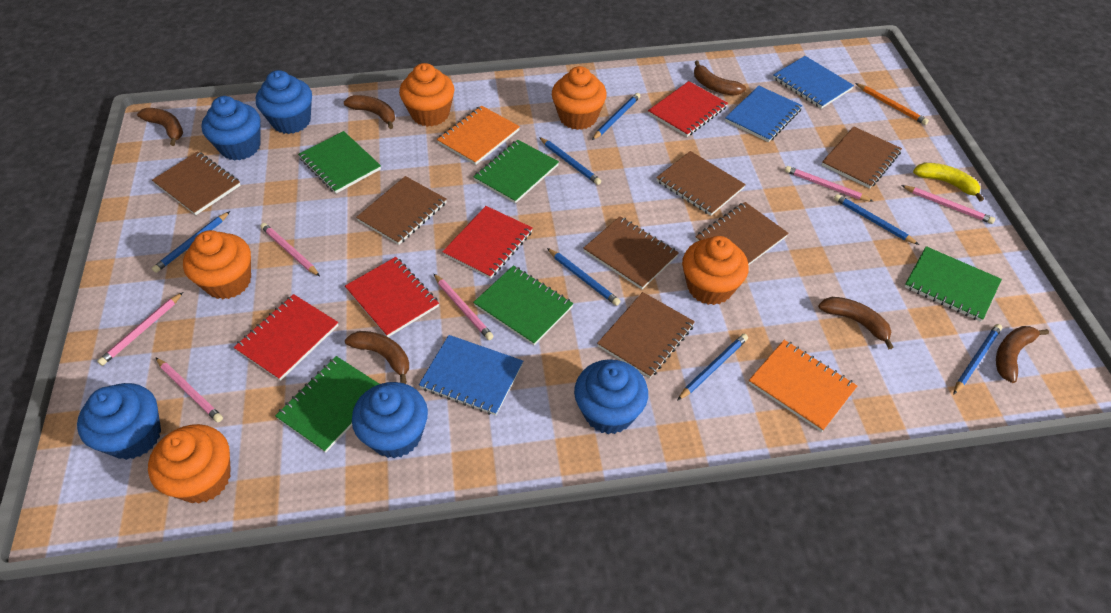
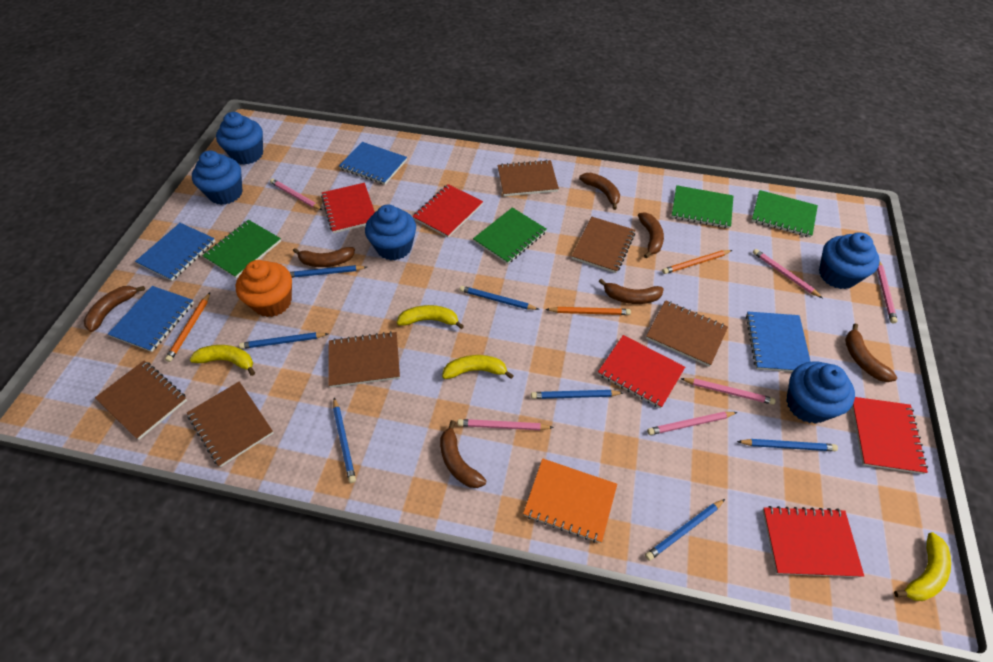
blue notebook: [419,335,523,415] [725,86,803,142] [773,56,854,109] = 3 -> [108,286,194,352] [135,223,215,281] [339,142,407,185] [746,312,811,372] = 4
brown banana: [137,108,183,146] [344,95,395,129] [345,331,409,384] [694,60,746,96] [818,297,894,350] [996,326,1049,383] = 6 -> [84,286,145,332] [293,247,355,267] [440,420,487,488] [579,173,620,210] [598,279,664,304] [638,212,664,258] [845,323,897,382] = 7
brown notebook: [152,151,241,215] [356,176,447,245] [583,216,679,289] [597,292,695,378] [656,151,746,216] [696,202,789,265] [822,126,902,189] = 7 -> [95,361,187,440] [187,381,273,467] [328,331,400,388] [498,160,559,196] [572,217,635,273] [646,300,728,367] = 6
green notebook: [275,356,379,453] [298,131,381,193] [473,140,559,204] [473,266,573,345] [904,246,1002,322] = 5 -> [202,220,281,278] [473,207,547,264] [671,185,733,228] [751,190,818,238] = 4
orange cupcake: [148,424,231,504] [183,230,251,299] [399,63,455,127] [552,66,607,130] [682,236,749,305] = 5 -> [236,260,292,317] = 1
orange notebook: [437,106,520,165] [749,340,857,432] = 2 -> [523,458,617,543] = 1
orange pencil: [855,83,929,125] = 1 -> [165,293,210,362] [545,307,631,315] [662,250,732,274] = 3
red notebook: [234,294,339,381] [345,257,439,337] [443,206,533,279] [648,81,728,137] = 4 -> [321,183,375,233] [412,184,483,238] [598,335,685,409] [763,506,864,577] [852,397,928,474] = 5
yellow banana: [913,163,984,201] = 1 -> [190,345,255,376] [397,305,464,329] [442,355,514,379] [894,532,951,601] = 4

